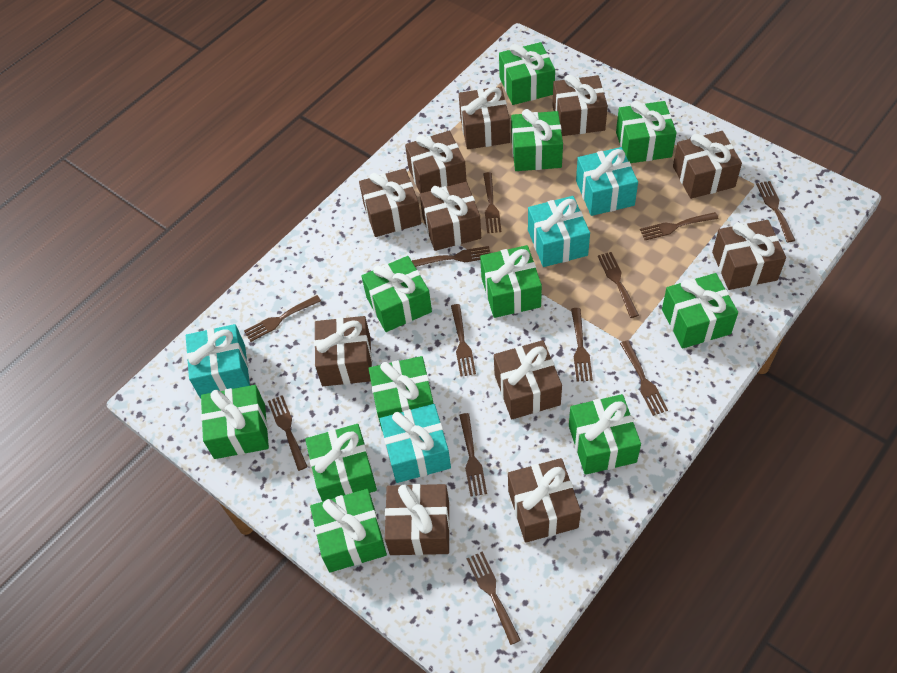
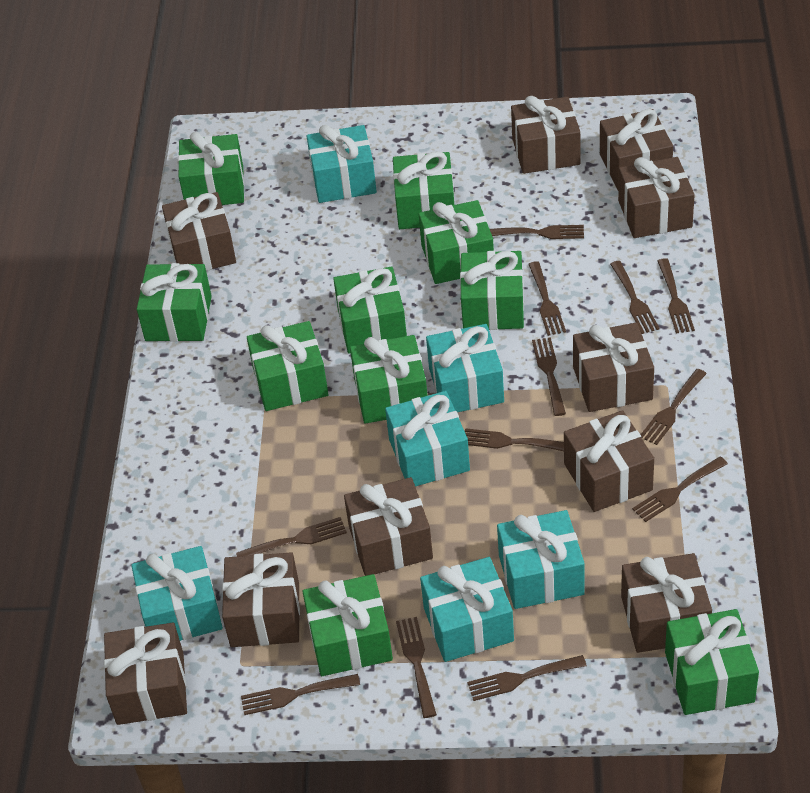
brown gift: [314,316,372,386] [359,168,421,237] [385,484,450,555] [405,131,467,193] [420,182,481,251] [459,86,510,149] [494,340,562,419] [508,458,581,543] [553,74,608,136] [673,131,742,199] [712,220,786,290] = 11 -> [104,623,187,725] [162,192,236,271] [222,552,300,647] [344,477,433,576] [511,96,580,174] [564,410,654,512] [573,323,654,412] [600,109,673,190] [618,157,695,238] [621,553,712,653] = 10
green gift: [201,385,269,459] [305,424,377,502] [310,489,387,573] [361,256,432,332] [369,356,433,430] [480,245,542,318] [499,42,555,105] [511,109,563,171] [569,394,641,475] [616,101,677,163] [662,273,738,349] = 11 -> [137,263,212,342] [178,132,244,205] [247,321,329,411] [302,574,393,676] [333,266,407,354] [350,335,428,424] [393,151,455,229] [419,200,494,284] [460,251,524,330] [665,609,759,715] = 10
turquoise gift: [186,324,250,399] [380,404,451,483] [528,196,590,267] [576,147,638,216] = 4 -> [131,546,223,641] [307,125,377,203] [385,391,470,487] [420,557,514,662] [426,324,504,412] [497,510,585,609] = 6

